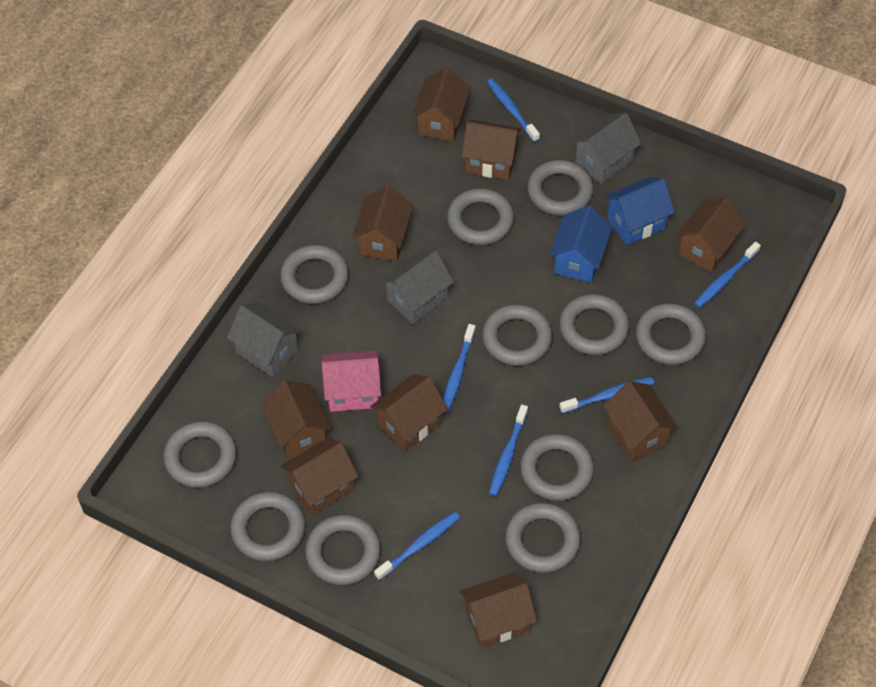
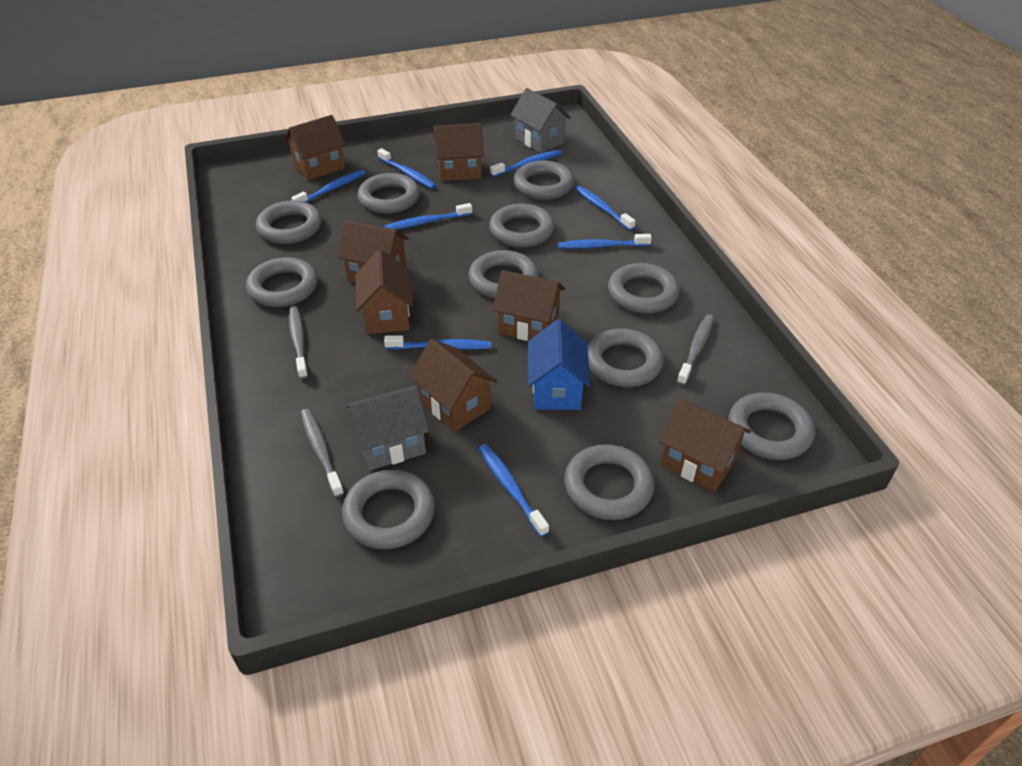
blue house: [549,206,612,283] [604,177,675,245] = 2 -> [528,319,590,410] = 1
blue toothbrush: [374,512,460,581] [443,324,476,412] [487,79,540,142] [489,405,528,496] [559,377,654,414] [694,242,761,308] = 6 -> [291,170,365,203] [377,148,436,189] [384,203,472,230] [384,336,491,350] [479,444,549,537] [490,149,562,177] [558,234,652,249] [575,185,635,231] = 8
brown house: [261,380,331,460] [281,437,359,515] [352,185,413,262] [370,374,448,452] [412,67,470,142] [460,571,537,648] [461,120,521,180] [603,381,678,461] [676,197,746,273] = 9 -> [285,115,346,180] [337,220,409,283] [356,250,413,334] [409,339,497,432] [434,123,484,181] [493,270,565,341] [659,398,751,492] = 7
grey house: [227,303,302,377] [380,251,454,324] [571,113,642,184] = 3 -> [346,385,429,470] [511,88,571,153] = 2
grey toothbrush: none = 0 -> [289,306,308,379] [300,409,344,497] [677,314,714,385] = 3
pink house: [322,351,381,412] = 1 -> none = 0

